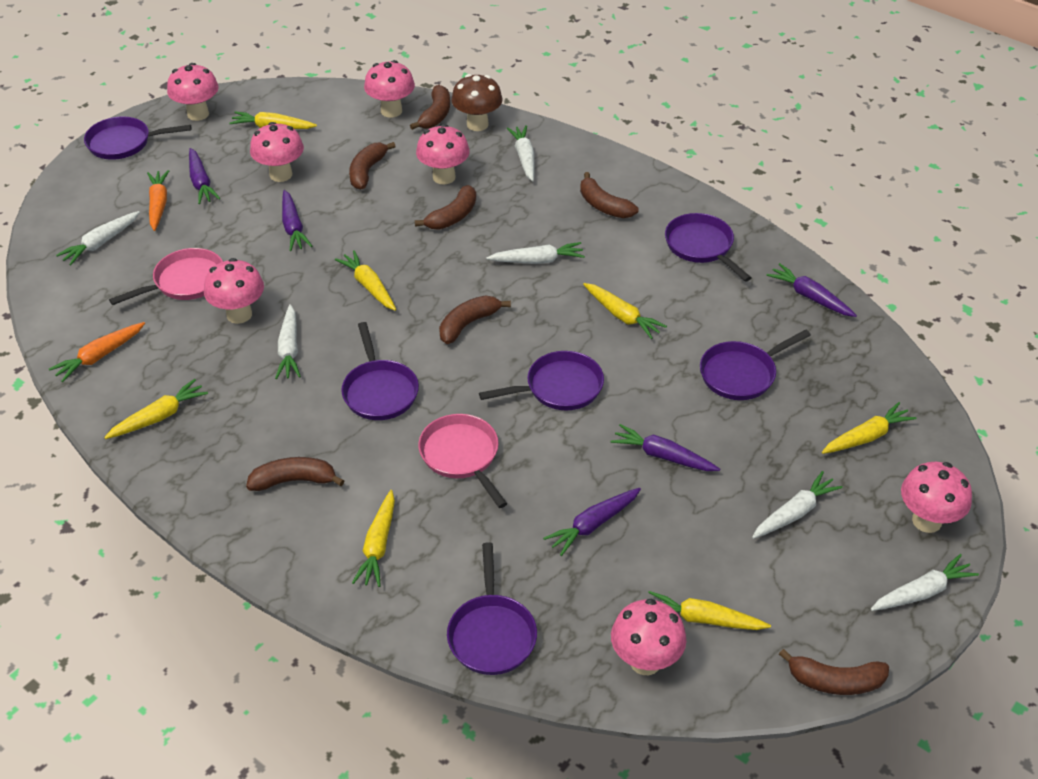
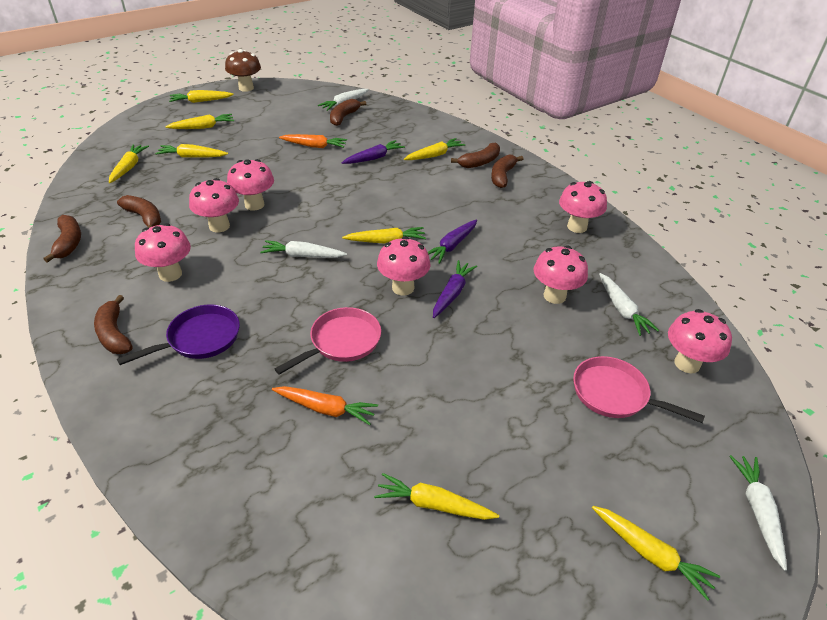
brown banana: [246,457,344,491] [349,142,396,190] [410,85,450,130] [415,185,476,230] [439,295,511,344] [580,172,638,218] [779,649,889,695] = 7 -> [43,215,81,263] [94,295,133,354] [117,195,161,228] [330,99,366,126] [451,143,500,168] [491,155,523,188] = 6
purple carrot: [189,148,220,204] [282,190,312,251] [543,488,641,556] [610,424,720,471] [766,263,857,317] = 5 -> [342,140,405,164] [428,219,477,264] [433,260,477,318] = 3
purple pan: [84,117,191,160] [341,322,419,420] [447,542,537,675] [479,351,604,410] [665,213,751,282] [700,329,811,400] = 6 -> [117,305,240,365] = 1
white carrot: [56,211,140,265] [275,304,301,379] [486,242,585,264] [507,125,534,182] [752,471,843,539] [870,554,979,611] = 6 -> [260,240,347,258] [318,89,369,111] [599,273,659,336] [729,455,787,571] = 4
yellow carrot: [104,379,208,439] [229,112,317,129] [335,250,396,311] [352,490,395,587] [583,283,667,339] [648,591,771,630] [822,402,916,454] = 7 -> [109,144,149,183] [155,144,228,158] [165,114,234,129] [169,90,234,103] [342,227,426,244] [374,473,499,520] [404,138,465,160] [592,506,720,601] = 8

